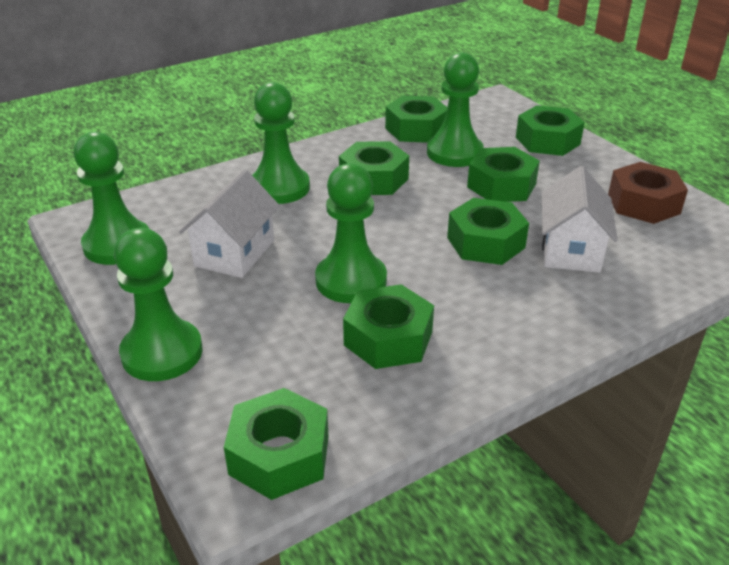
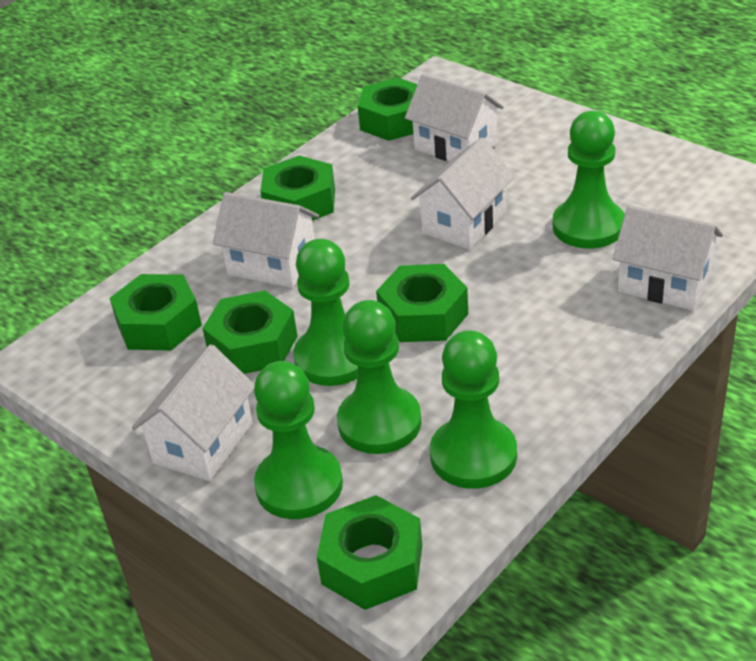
brown nut: [608,162,688,224] = 1 -> none = 0
green nut: [224,388,328,500] [339,141,409,195] [343,284,434,369] [385,95,447,143] [447,198,529,265] [467,147,540,202] [516,105,585,156] = 7 -> [110,274,202,351] [202,290,297,374] [260,155,335,221] [317,495,422,610] [358,78,418,141] [376,264,468,342] = 6
white house: [179,170,280,278] [542,166,618,273] = 2 -> [131,344,255,481] [213,192,319,288] [405,74,504,161] [411,137,515,250] [612,205,723,311] = 5

